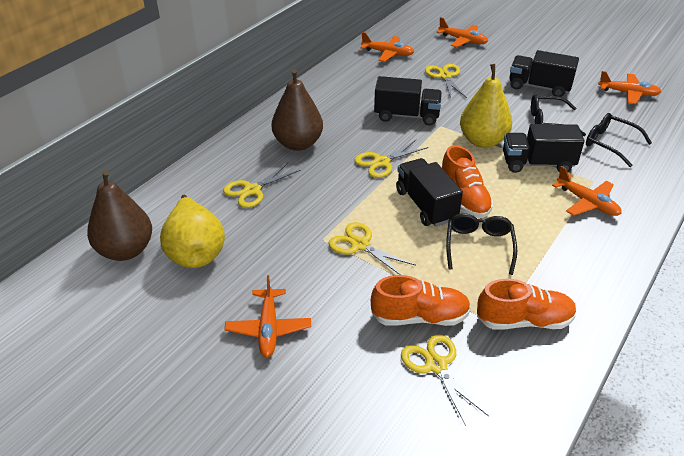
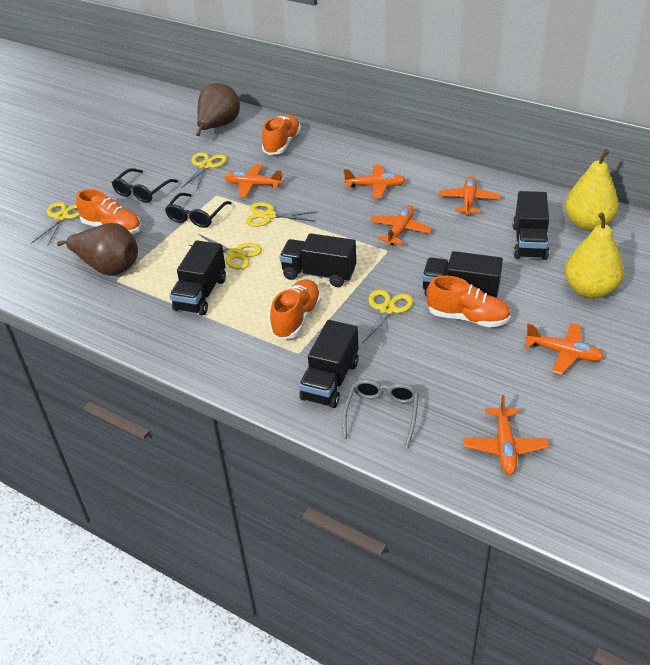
black glasses: [446,213,517,275] [531,94,586,136] [586,113,652,167] = 3 -> [112,168,178,203] [165,193,232,228] = 2
black truck: [374,76,442,126] [396,158,463,227] [503,124,585,173] [509,50,579,97] = 4 -> [169,240,226,316] [279,233,356,287] [299,320,358,408] [422,251,503,298] [513,191,549,260] = 5
grey glasses: none = 0 -> [342,379,419,448] = 1
orange plane: [224,275,311,357] [360,32,414,62] [436,17,488,47] [552,166,622,216] [598,71,661,104] = 5 -> [224,164,283,197] [344,164,406,199] [370,205,432,245] [438,176,501,215] [463,395,549,475] [524,323,604,375] = 6
orange shoe: [371,275,471,326] [442,145,493,218] [477,279,577,330] = 3 -> [76,189,141,234] [262,115,301,155] [270,279,321,340] [427,276,511,328] = 4

